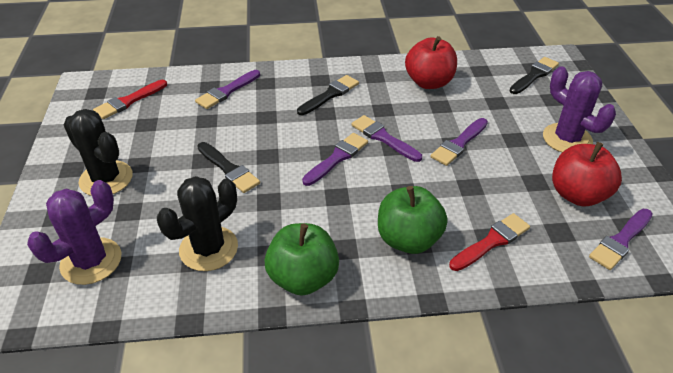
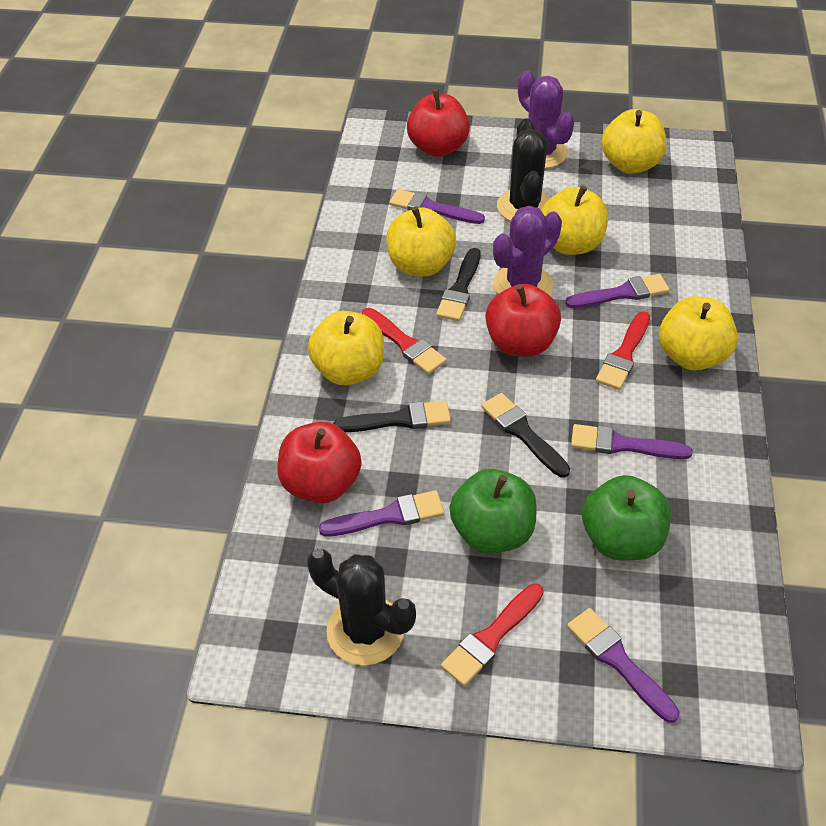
red apple: [405,36,457,89] [552,142,622,206] = 2 -> [277,422,362,503] [407,89,470,157] [485,284,561,357] = 3
red brush: [93,80,167,119] [449,213,530,271] = 2 -> [362,308,447,374] [441,584,544,686] [596,311,650,390] = 3
yellow apple: none = 0 -> [308,311,384,385] [386,206,456,277] [541,185,608,255] [601,109,666,174] [659,296,738,371] = 5

